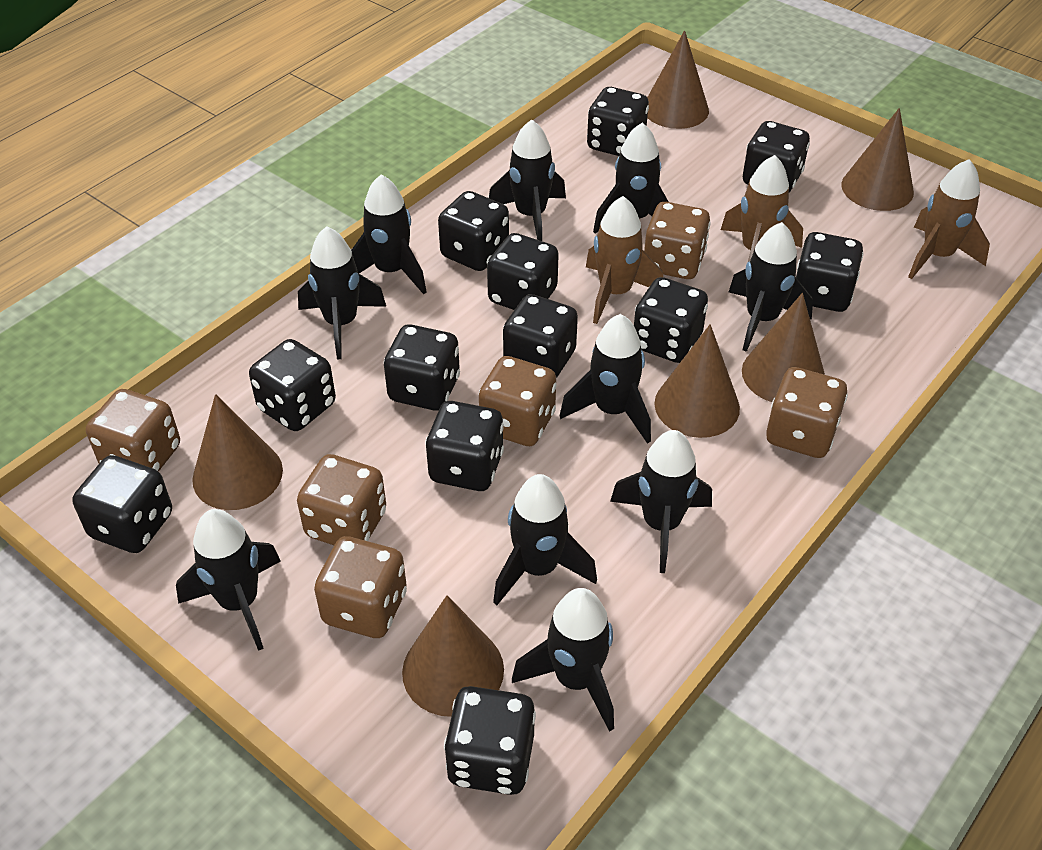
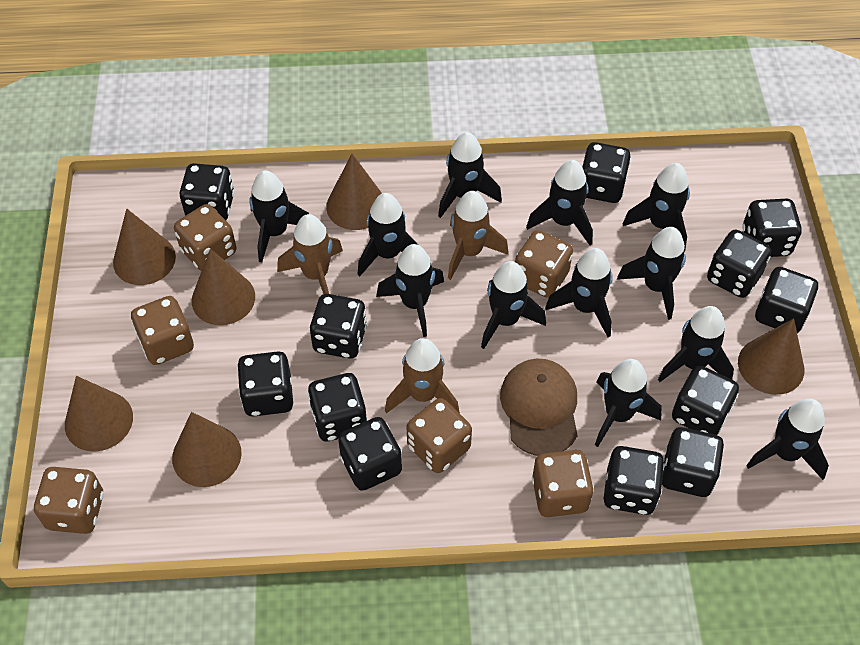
black rocket: [176,509,281,651] [298,226,386,359] [351,174,427,294] [489,119,566,241] [493,474,597,605] [512,588,614,732] [560,314,651,444] [593,122,669,234] [610,430,712,573] [729,222,813,352] = 10 -> [249,171,309,263] [357,193,418,277] [376,244,444,337] [438,132,502,218] [481,261,546,349] [526,160,593,246] [545,248,613,337] [595,359,662,447] [617,227,686,320] [623,163,690,252] [658,306,734,382] [746,399,829,480] = 12
brown cap: none = 0 -> [500,358,578,456] = 1

